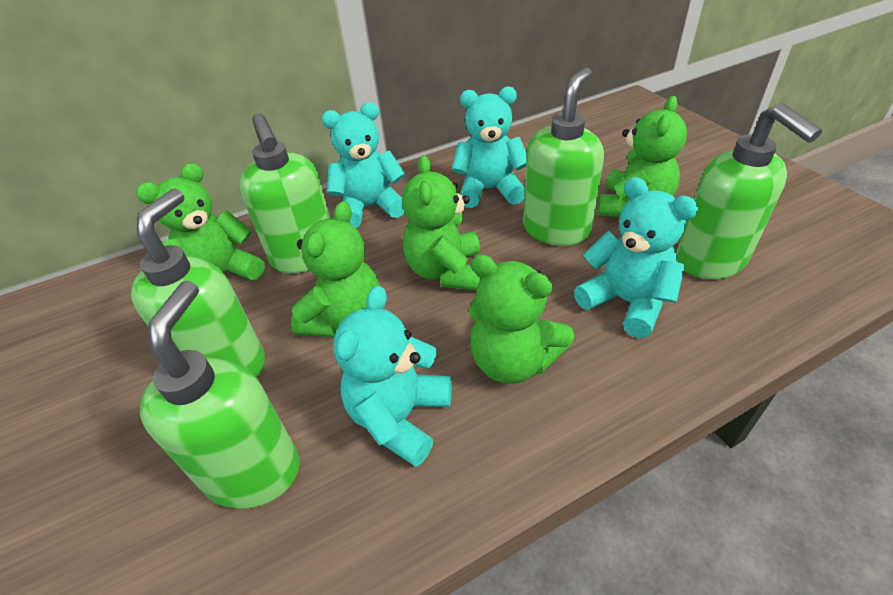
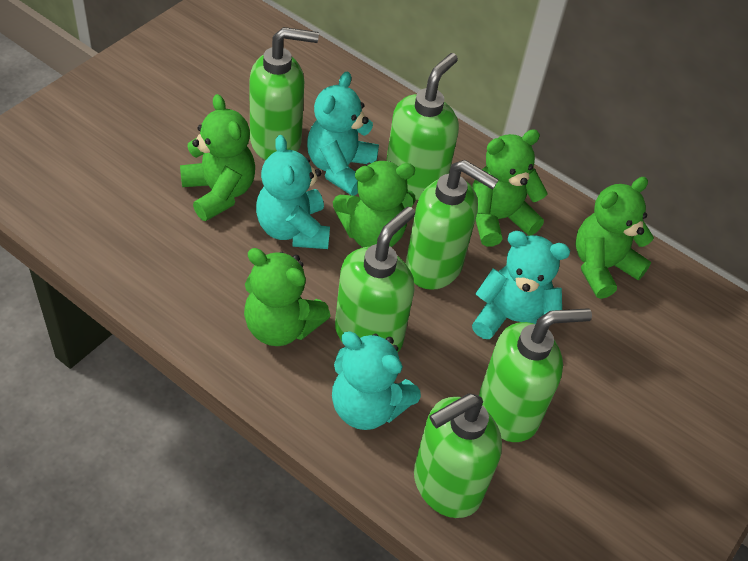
green soap dispenser: [131,188,265,377] [140,281,300,509] [239,113,330,273] [523,67,604,246] [676,103,822,279] = 5 -> [249,27,319,160] [335,207,415,352] [386,53,459,200] [406,160,499,290] [414,393,502,518] [479,308,592,442] = 6

